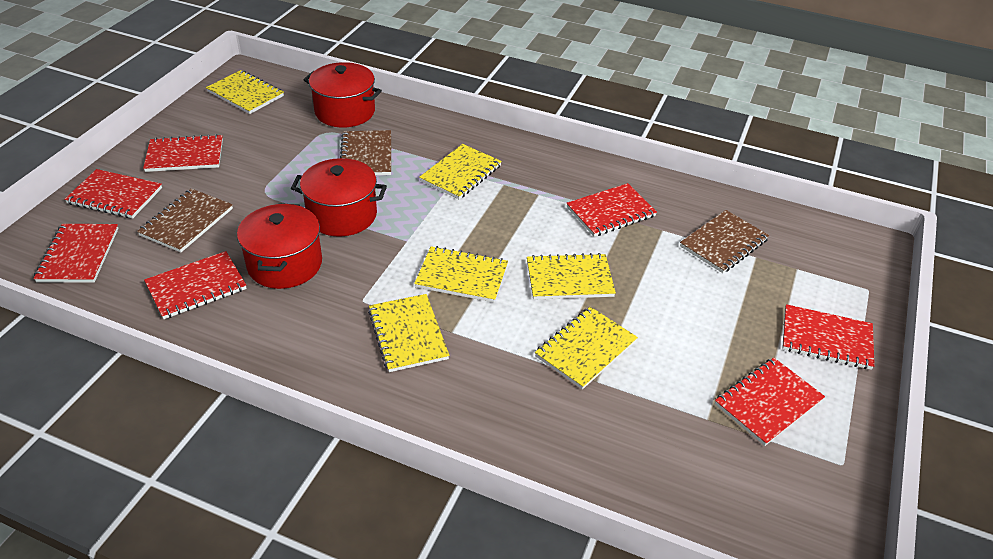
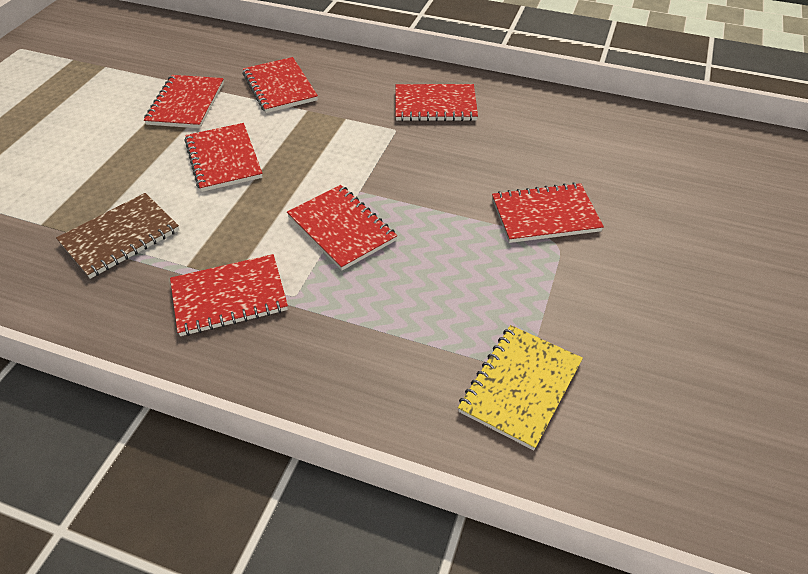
brown notebook: [137,189,233,252] [340,130,391,175] [680,210,769,273] = 3 -> [56,193,179,279] = 1
red pot: [237,204,322,289] [291,158,387,237] [303,62,382,128] = 3 -> none = 0
yellow notebook: [206,70,284,114] [368,294,449,372] [414,246,508,303] [419,144,502,199] [527,253,616,300] [535,307,638,389] = 6 -> [458,325,583,450] = 1

